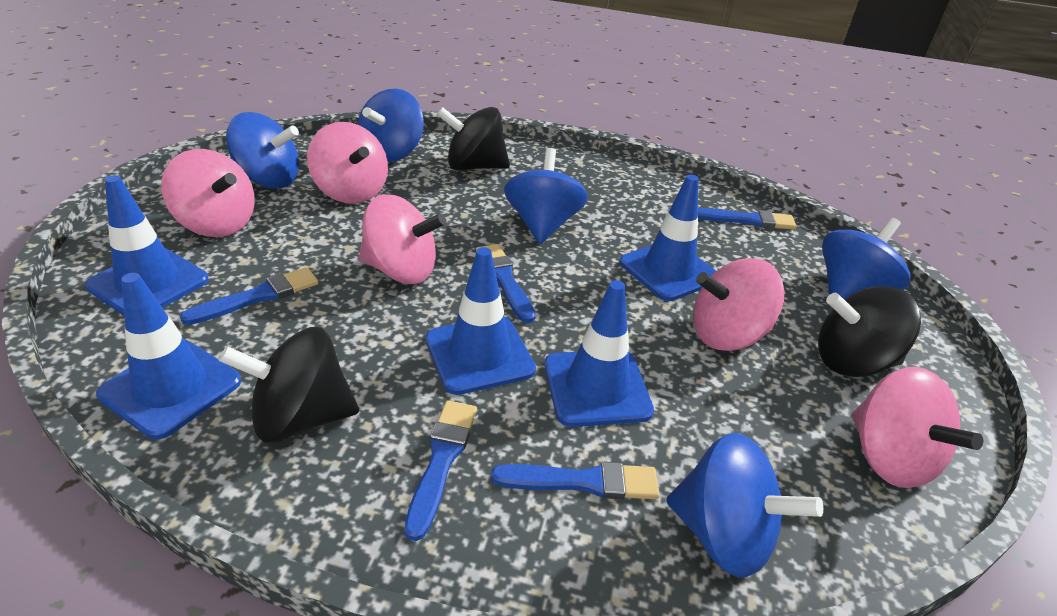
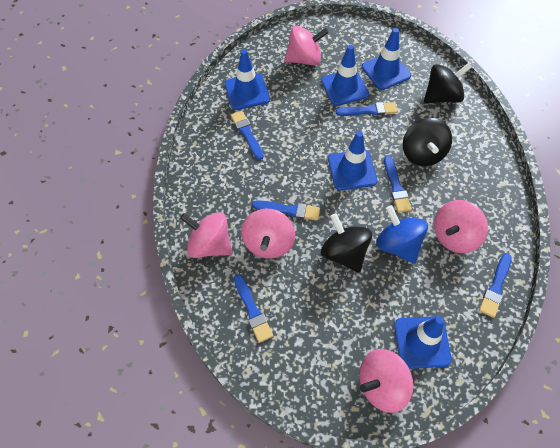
blue brush: [180,267,319,325] [404,400,477,541] [476,244,536,323] [491,462,660,499] [698,208,797,230] = 5 -> [231,110,264,160] [234,274,273,343] [252,200,320,221] [336,102,397,116] [384,156,412,213] [479,253,512,318] = 6
blue spinning top: [226,112,299,189] [358,88,424,162] [504,148,588,244] [666,433,824,577] [822,218,910,299] = 5 -> [376,205,428,264] = 1

